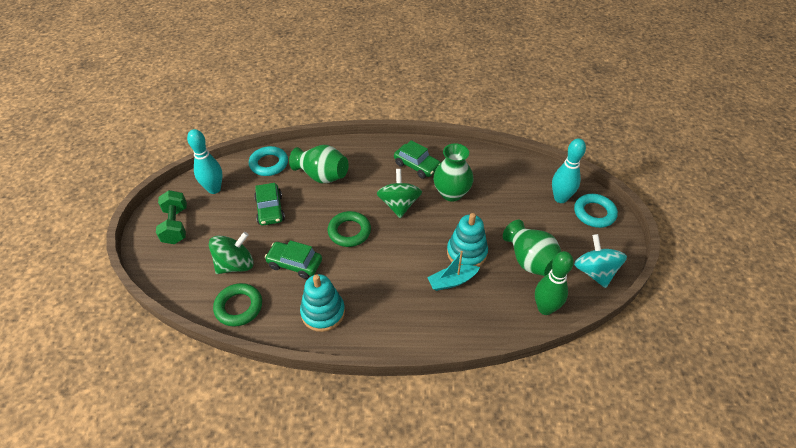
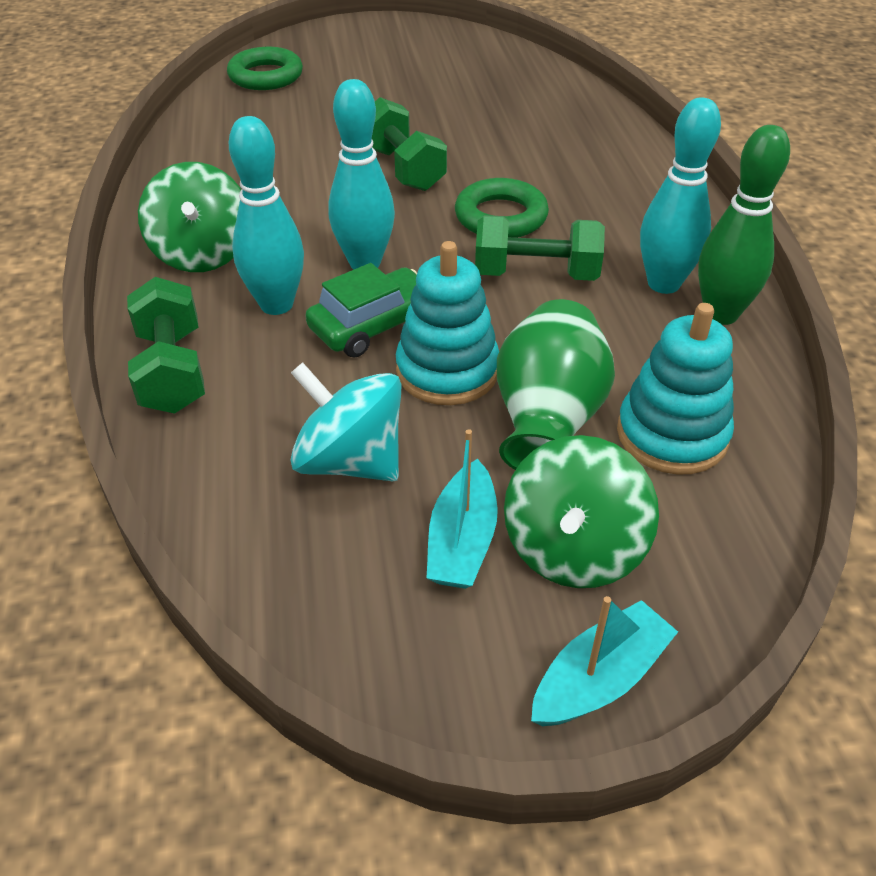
green car: [254,183,285,226] [265,240,322,279] [394,140,441,179] = 3 -> [305,263,417,358] = 1
green dumbbell: [156,190,187,244] = 1 -> [127,277,205,414] [372,97,447,191] [475,215,605,281] = 3
green vase: [289,145,349,183] [433,143,473,201] [503,220,561,276] = 3 -> [497,299,615,470] = 1
turquoise boat: [427,251,480,291] = 1 -> [427,429,498,589] [531,596,678,726] = 2
turquoise bowling pin: [187,129,223,194] [552,138,586,203] = 2 -> [229,116,304,315] [328,79,395,269] [640,98,721,294] = 3
turquoise ring: [249,146,288,176] [574,194,618,228] = 2 -> none = 0

